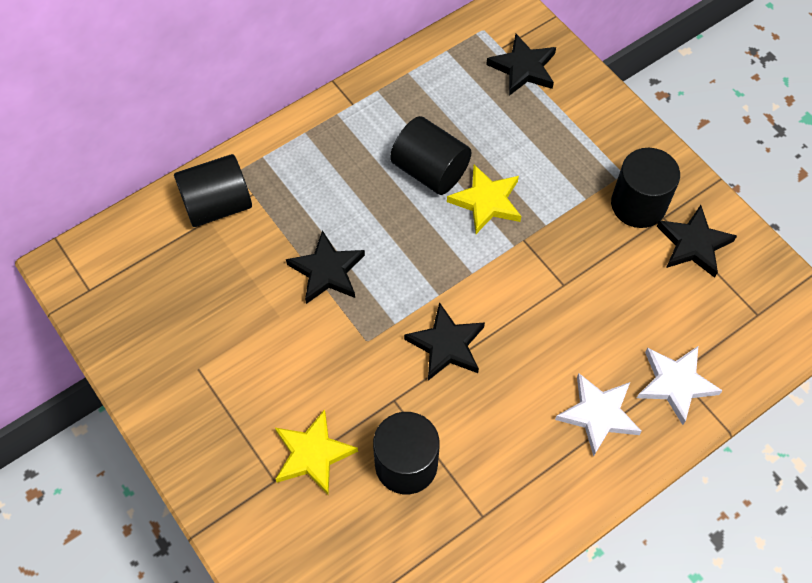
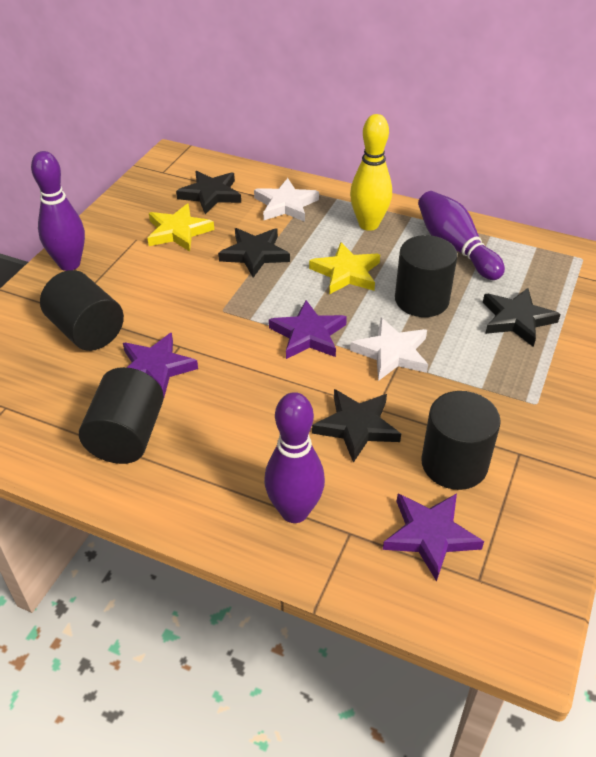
purple bowling pin: none = 0 -> [31,151,85,271] [264,392,325,523] [418,191,505,280] = 3
purple star: none = 0 -> [123,333,198,397] [269,300,347,359] [383,493,484,582] = 3
yellow bowling pin: none = 0 -> [350,114,392,231] = 1

